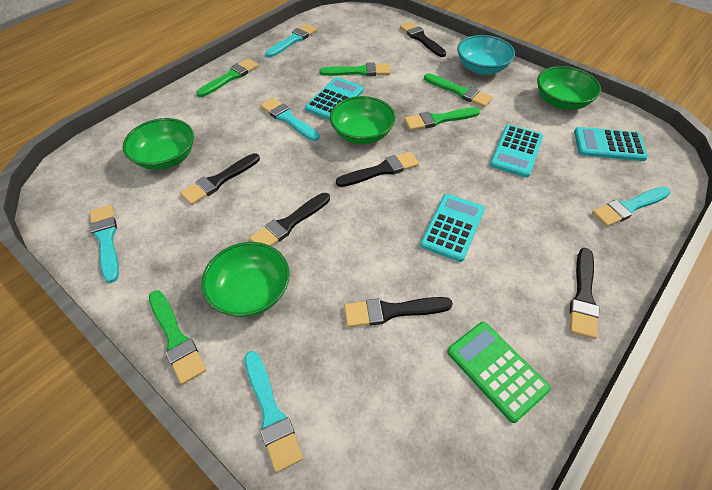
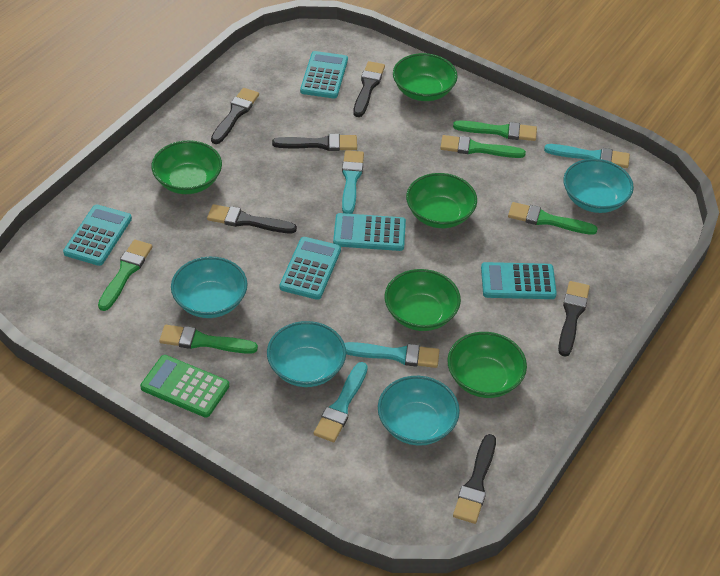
green bowl: [122,118,194,170] [201,242,290,317] [330,96,395,144] [537,66,601,110] = 4 -> [152,140,222,194] [385,269,461,331] [393,53,458,101] [406,173,477,228] [447,332,527,398] = 5
turquoise bowl: [457,35,515,75] = 1 -> [171,257,248,318] [267,321,346,387] [378,376,460,446] [563,159,634,213] = 4
turquoise brush: [90,205,119,283] [244,351,303,472] [260,98,320,141] [265,24,317,57] [592,187,671,227] = 5 -> [314,362,368,442] [342,150,364,214] [344,342,440,368] [544,144,630,168] = 4
turquoise calculator: [305,77,364,120] [420,194,485,262] [490,124,543,178] [574,127,648,161] = 4 -> [63,205,132,266] [279,237,341,300] [300,51,348,99] [333,213,406,251] [481,262,557,299] = 5

